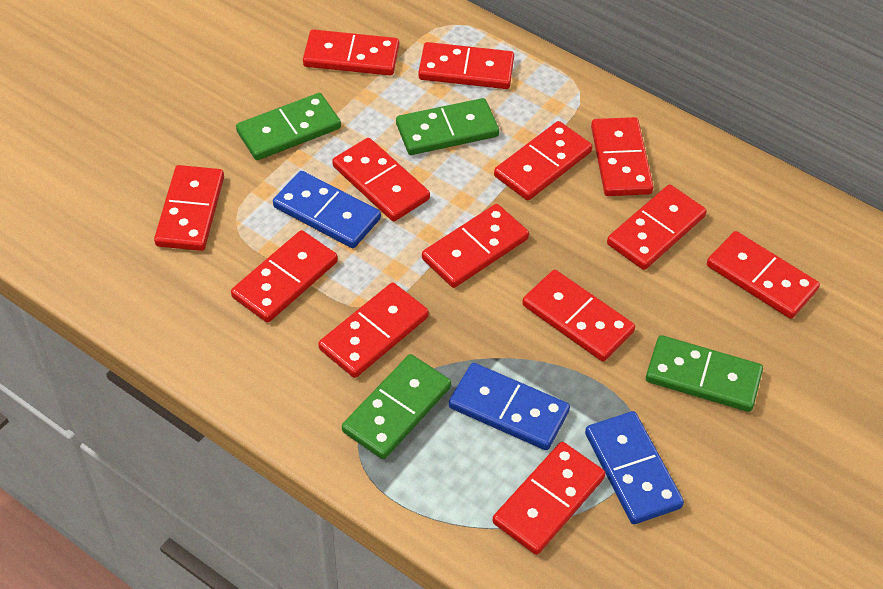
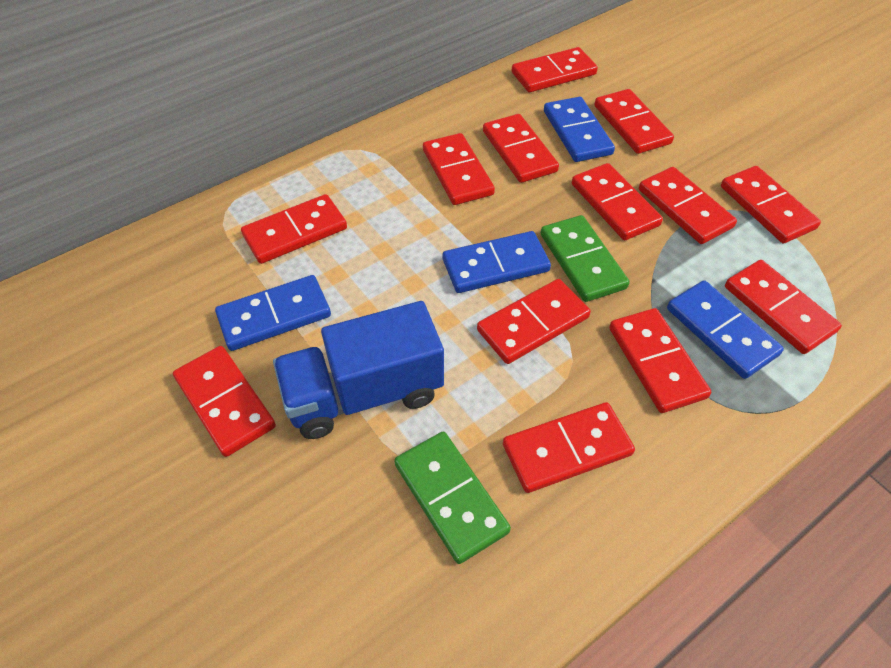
blue domino: [273,171,381,248] [449,363,570,450] [585,411,684,524] = 3 -> [215,275,331,351] [443,231,551,293] [544,97,615,162] [667,280,784,379] = 4
blue truck: none = 0 -> [273,301,444,439] = 1
green domino: [236,93,341,160] [342,354,451,459] [396,98,499,155] [646,335,763,412] = 4 -> [394,432,511,564] [541,215,630,302] = 2

